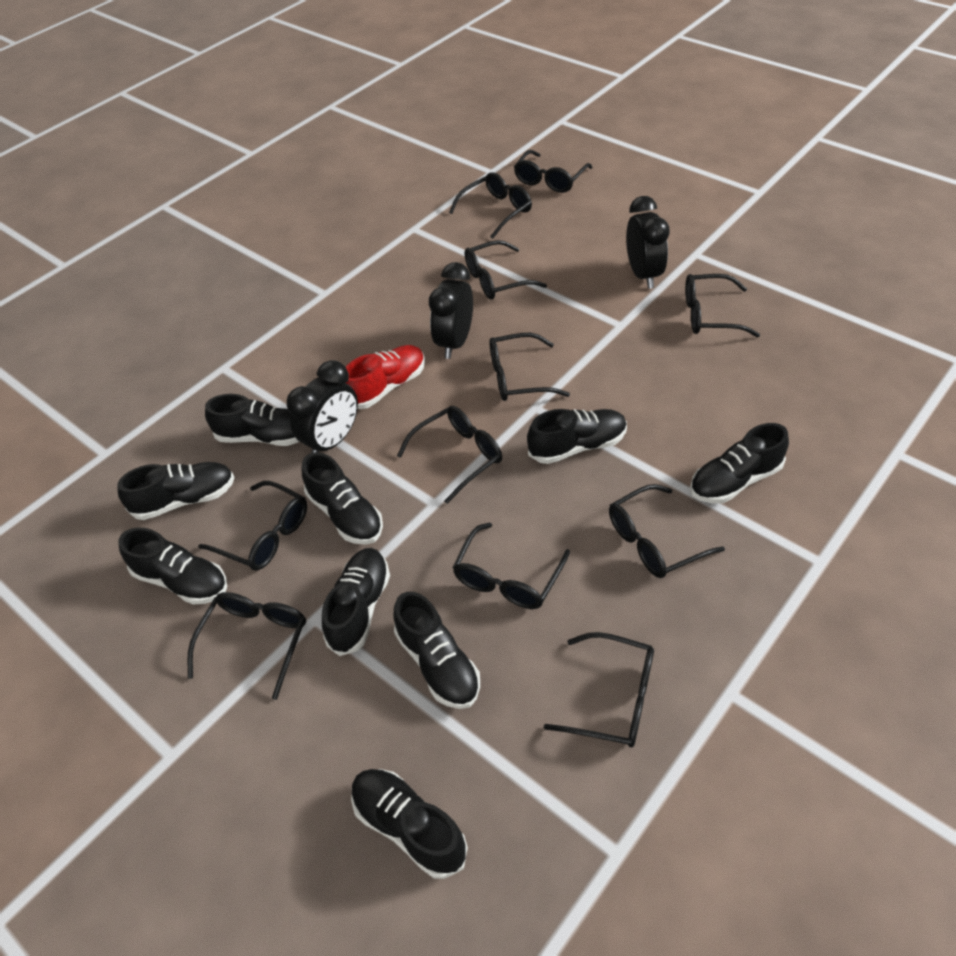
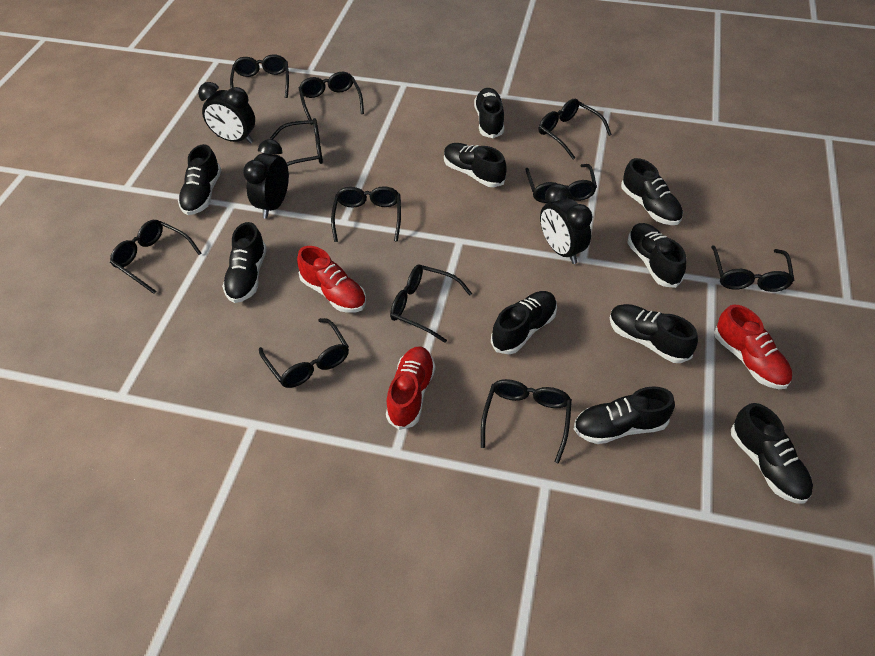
black shoe: [117,462,235,520] [118,528,227,604] [205,394,299,446] [302,452,383,545] [322,548,390,656] [351,769,468,879] [393,592,480,709] [527,409,627,464] [690,423,789,503] = 9 -> [178,144,221,215] [222,222,267,303] [444,143,506,187] [474,88,504,138] [491,291,557,354] [574,386,675,444] [610,304,698,363] [621,158,683,225] [627,223,686,288] [731,403,813,503] = 10
red shoe: [346,345,425,409] = 1 -> [297,246,366,313] [386,346,436,430] [714,305,792,389] = 3

